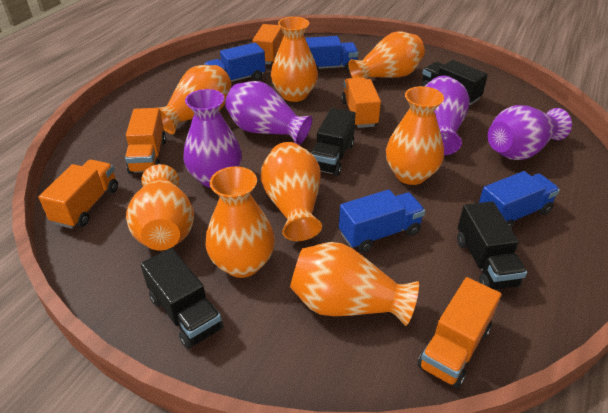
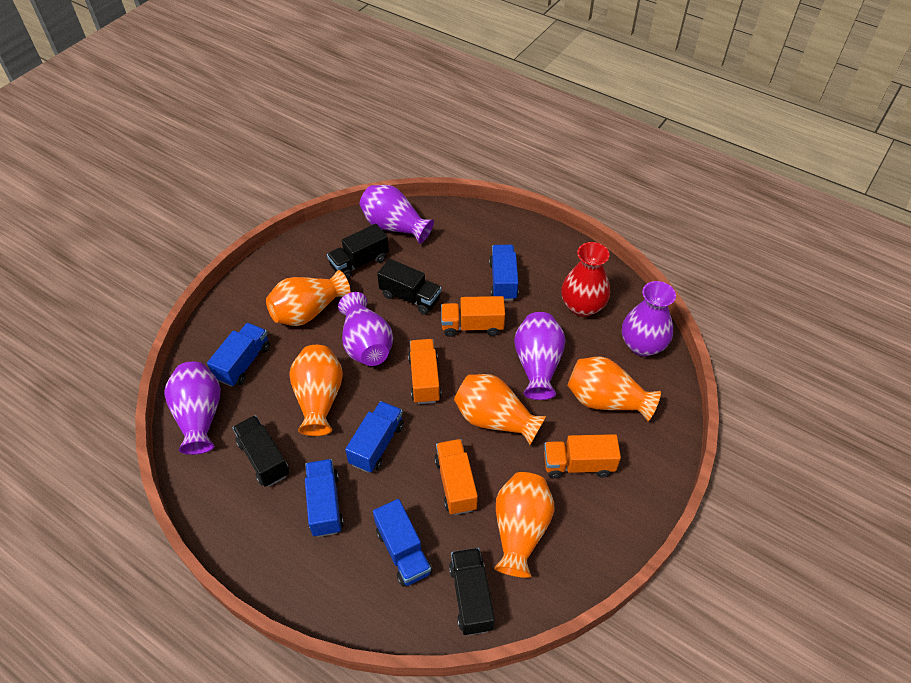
blue truck: [204,43,266,82] [305,36,358,72] [339,189,425,252] [479,171,560,228] = 4 -> [207,323,270,387] [305,459,344,537] [345,401,404,473] [373,499,432,587] [489,245,519,301] = 5
orange truck: [39,160,118,229] [125,108,166,174] [253,24,284,65] [342,77,381,128] [418,277,501,388] = 5 -> [408,339,441,404] [434,439,478,515] [441,296,505,337] [544,434,621,479] = 4
orange vase: [126,164,194,250] [158,65,231,135] [205,166,275,278] [261,142,322,241] [271,17,318,102] [290,242,419,326] [349,31,425,79] [386,86,444,185] = 8 -> [266,270,351,326] [289,345,343,436] [454,374,546,445] [494,472,554,578] [567,356,661,421] = 5
purple vase: [183,89,242,188] [225,81,312,145] [425,76,470,155] [488,105,572,160] = 4 -> [164,362,221,455] [338,292,393,366] [360,185,434,244] [514,312,566,400] [622,281,676,357] = 5
red vase: none = 0 -> [561,242,610,317] = 1

